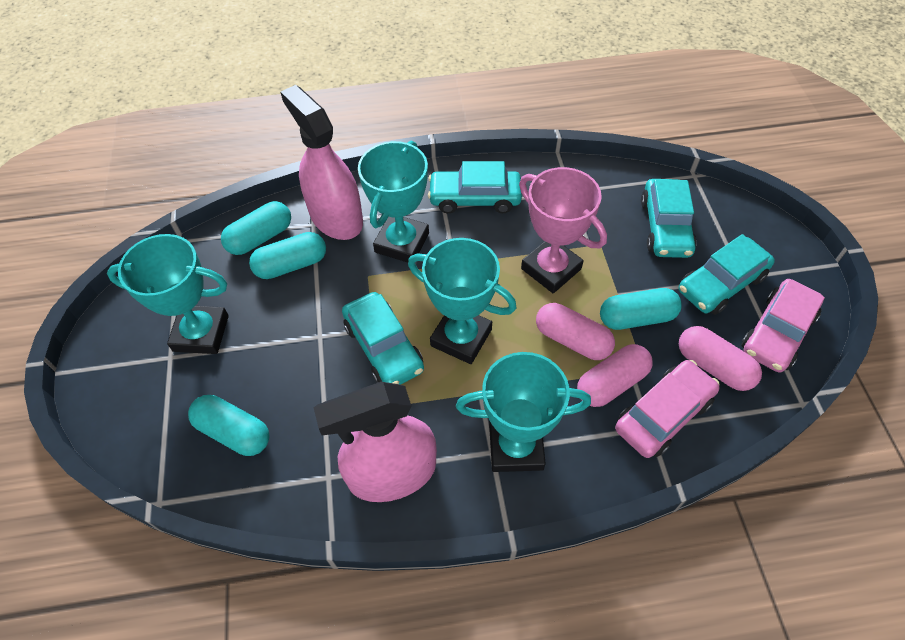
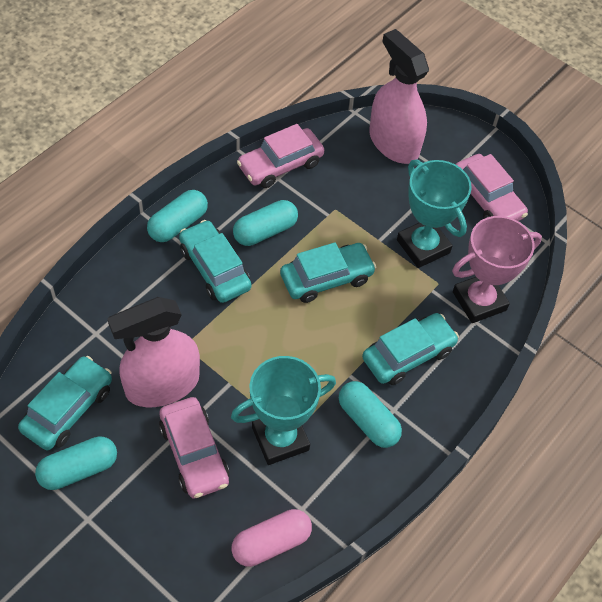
pink capsule: [536,303,615,360] [577,344,653,407] [679,326,762,391] = 3 -> [231,509,312,567] = 1
pink car: [615,360,720,458] [741,279,825,373] = 2 -> [159,397,229,499] [237,124,324,188] [455,154,528,221] = 3
turquoise trophy: [107,234,229,354] [358,141,429,263] [408,238,516,364] [456,352,591,472] = 4 -> [231,356,336,465] [397,160,472,268] = 2

